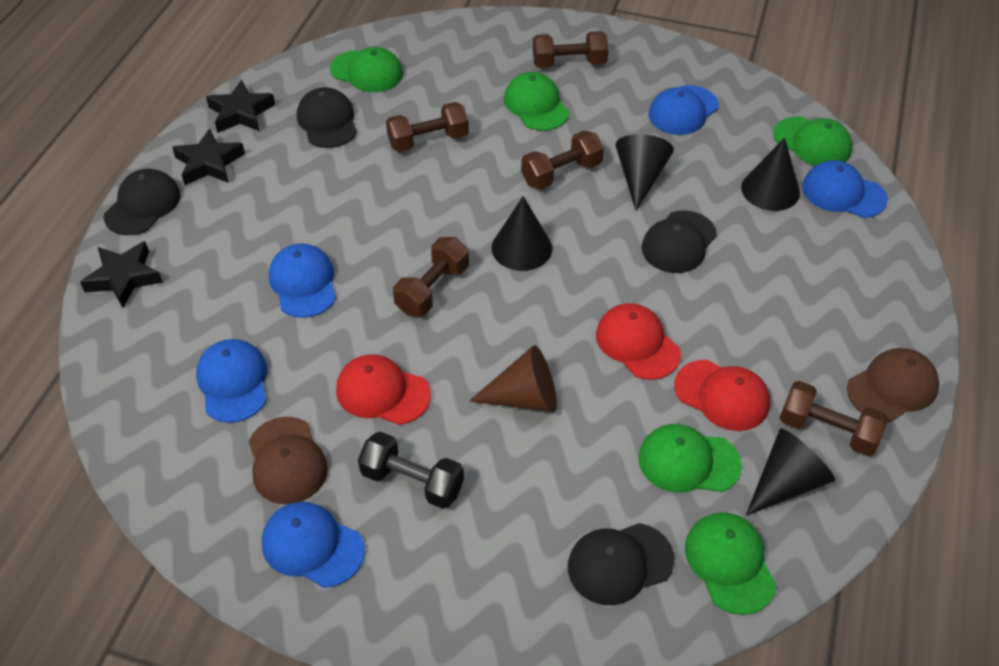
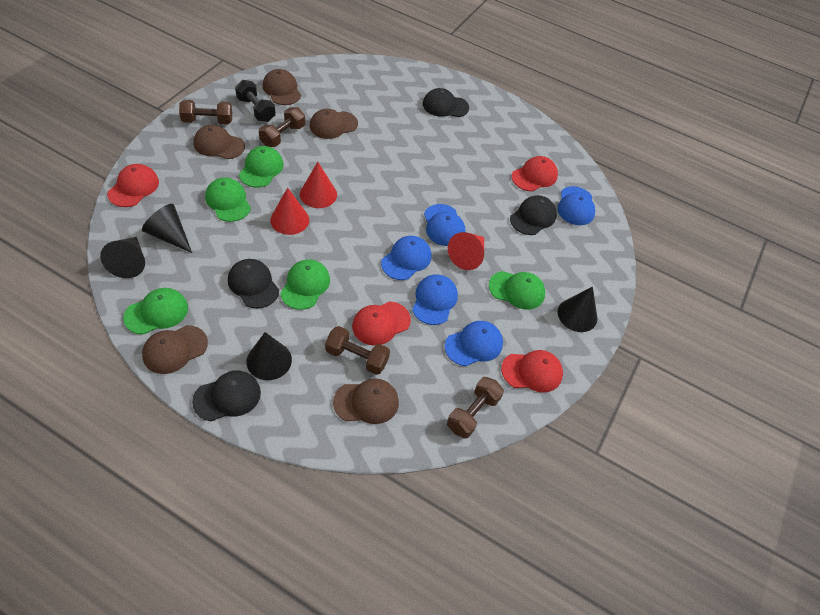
black star: [80,241,163,308] [172,128,245,185] [206,80,275,133] = 3 -> none = 0
brown cap: [249,417,328,504] [847,348,939,422] = 2 -> [142,325,208,374] [194,125,245,159] [263,69,301,105] [310,109,358,139] [333,378,399,424] = 5
brown cone: [469,345,557,412] = 1 -> none = 0
brown dumbbell: [386,102,469,152] [393,237,469,316] [521,131,604,189] [533,31,609,68] [780,381,888,456] = 5 -> [179,100,232,124] [259,107,305,147] [325,326,390,375] [447,377,504,439] = 4
red cap: [336,355,431,425] [596,303,681,380] [674,360,770,431] = 3 -> [107,164,159,207] [352,301,411,346] [501,350,563,392] [512,156,558,191] = 4
red cone: none = 0 -> [270,188,309,235] [300,162,337,208] [448,232,484,270] = 3

